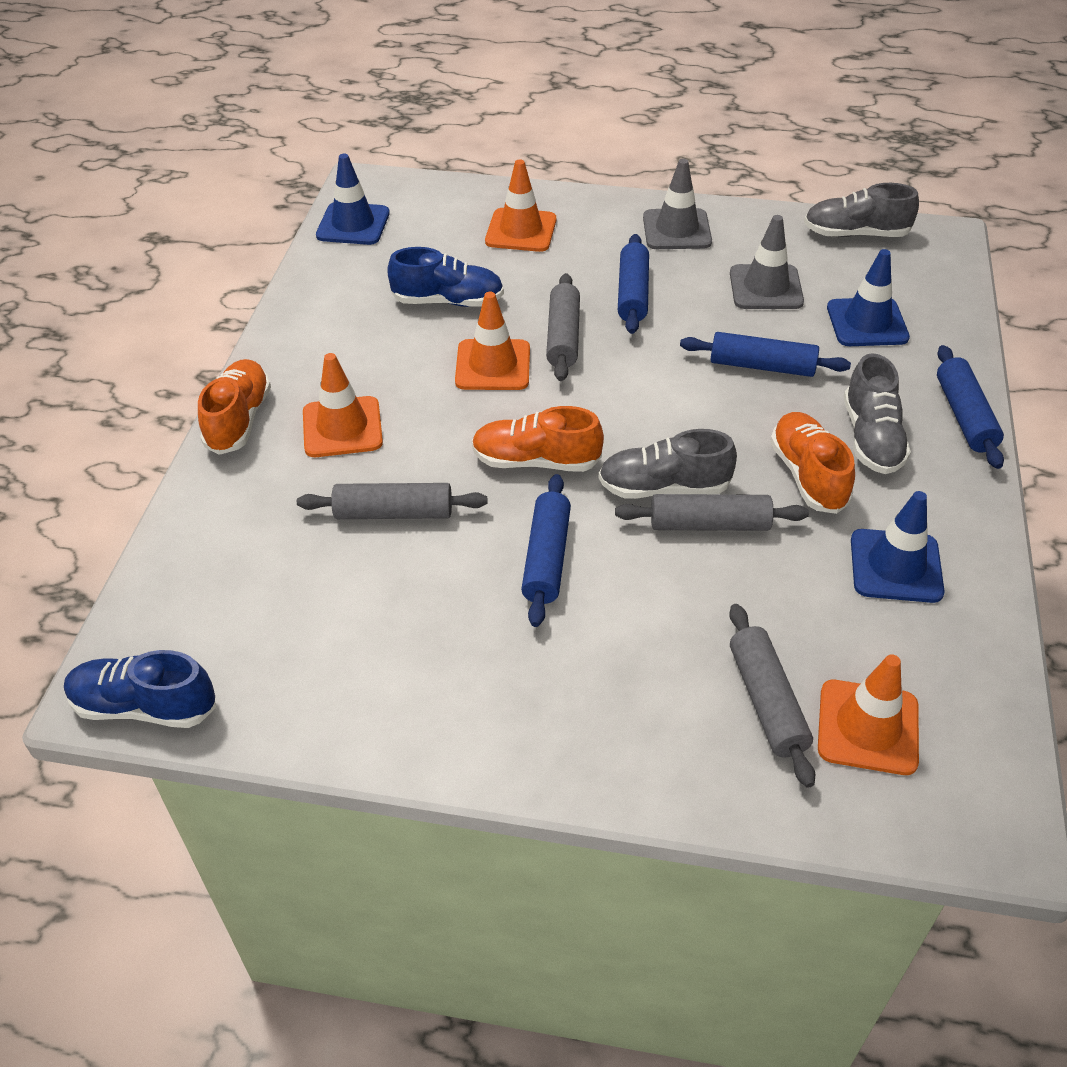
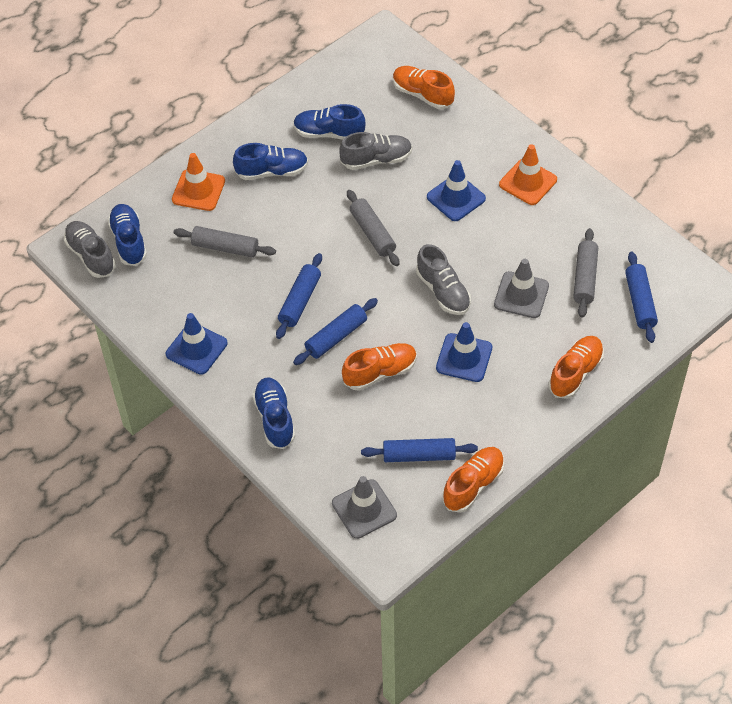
blue shoe: [64,650,216,728] [387,247,504,307] = 2 -> [107,204,147,266] [233,143,308,180] [252,378,295,449] [293,104,366,140] = 4
grey rolling pin: [297,483,487,519] [546,273,580,381] [615,494,809,531] [729,604,815,788] = 4 -> [173,226,276,258] [347,190,400,266] [573,228,598,318] = 3
orange shoe: [198,359,271,455] [472,406,604,472] [770,412,855,514] = 3 -> [342,343,417,391] [393,66,455,109] [442,447,504,513] [548,336,604,399] = 4
orange traffic cone: [303,353,383,457] [455,292,530,390] [485,159,556,252] [818,654,919,775] = 4 -> [172,153,225,211] [499,144,557,205] = 2

